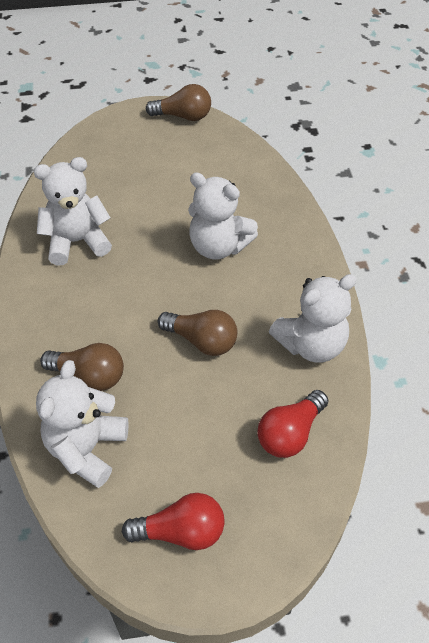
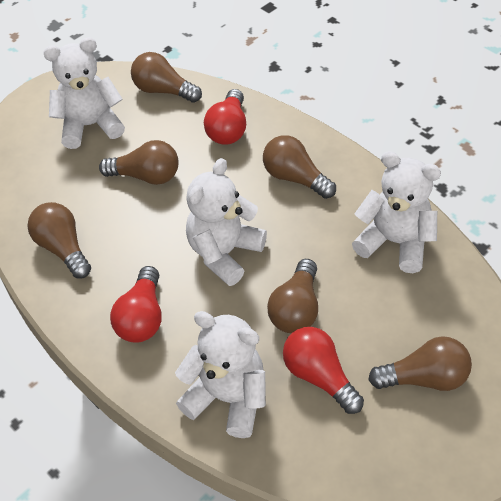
brown light bulb: [40,343,124,391] [145,84,211,121] [158,310,237,356] = 3 -> [27,202,91,278] [99,140,179,185] [131,52,202,103] [263,135,336,199] [267,259,318,334] [368,336,472,391] = 6
red light bulb: [122,493,225,550] [257,390,329,458] = 2 -> [110,266,162,343] [204,89,246,145] [283,327,364,414] = 3

